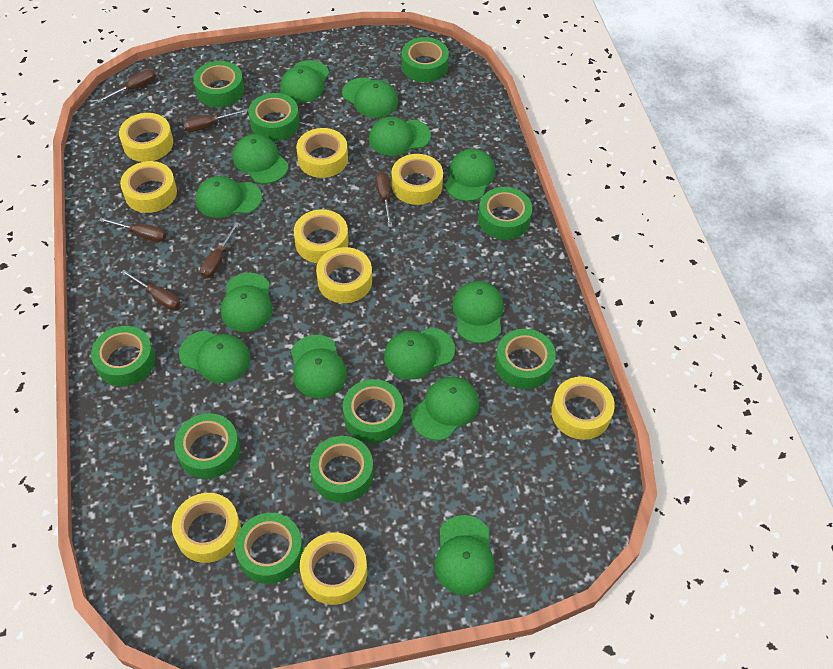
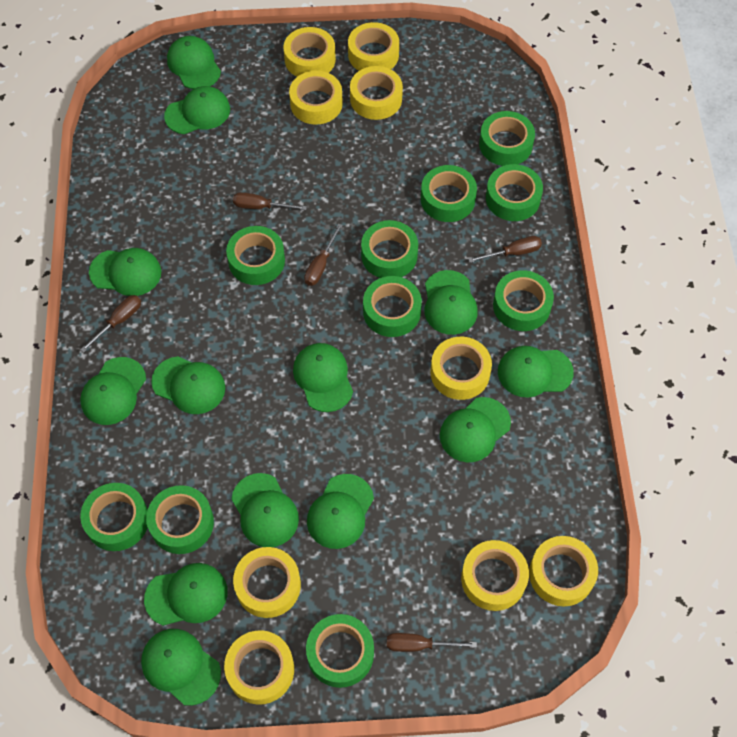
brown screwdriver: [97,69,156,103] [99,218,166,242] [121,270,181,310] [184,108,249,132] [200,222,239,278] [376,172,392,227] = 6 -> [80,295,141,353] [233,192,307,210] [304,224,343,286] [387,633,477,652] [468,236,542,263] = 5

